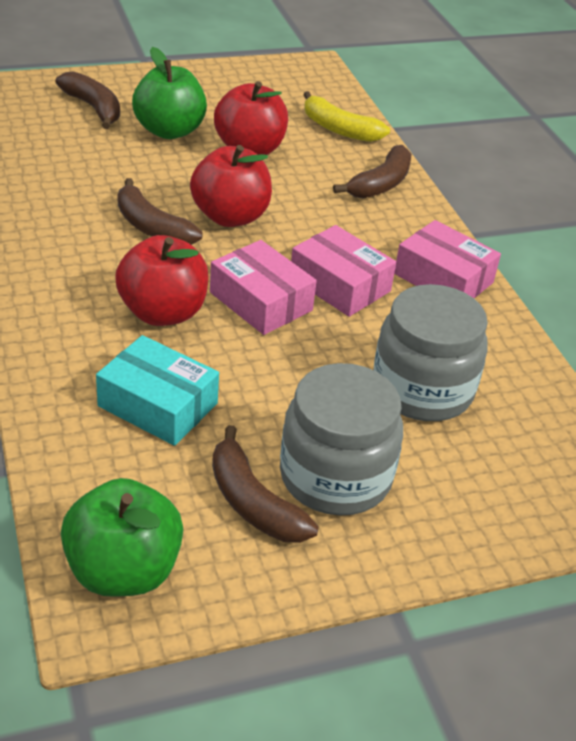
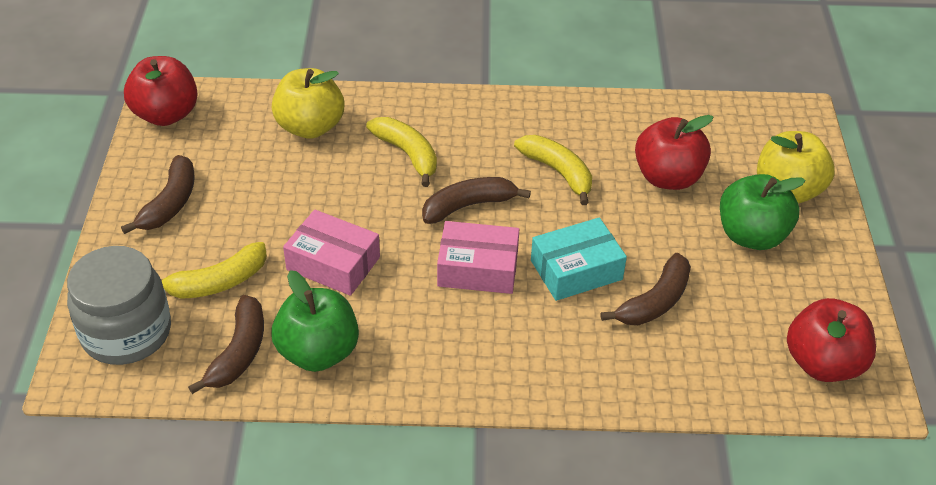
grey jar: [280,363,403,515] [373,284,488,421] = 2 -> [67,246,171,365] = 1
pink box: [210,240,317,335] [291,225,396,317] [394,220,501,298] = 3 -> [283,209,380,296] [437,221,519,294] = 2
yellow apple: none = 0 -> [272,68,344,139] [757,131,835,204] = 2
yellow banana: [303,91,390,142] = 1 -> [161,242,267,299] [366,117,437,187] [514,135,592,205] = 3

